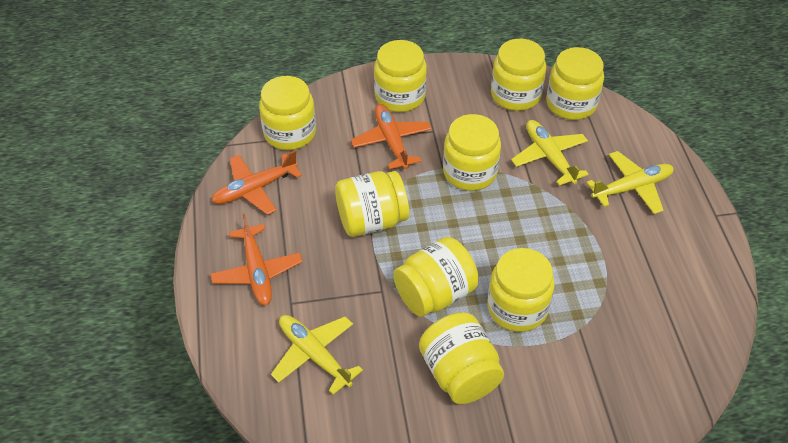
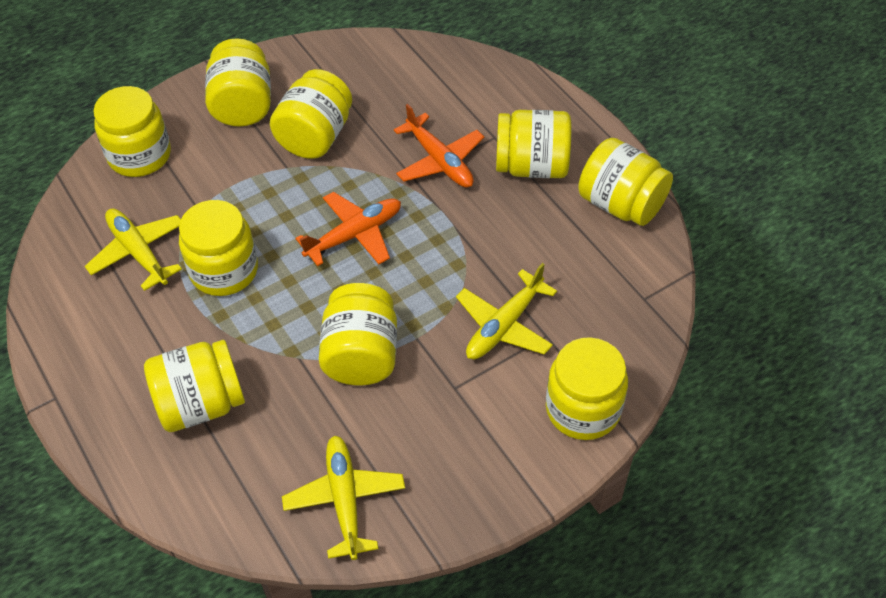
orange plane: [210,214,303,306] [212,150,302,215] [351,104,432,169] = 3 -> [296,192,401,266] [394,104,484,188] = 2

